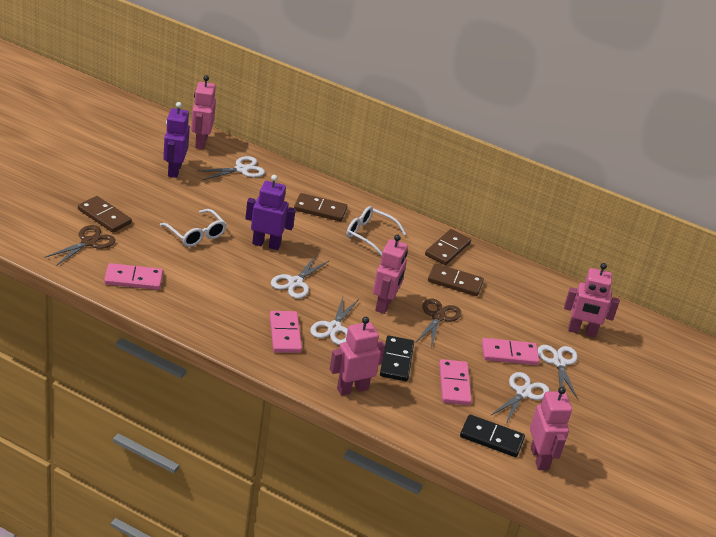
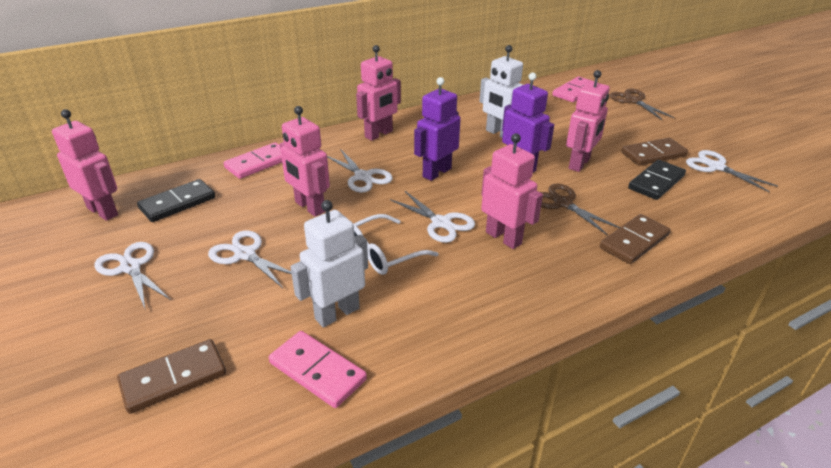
brown domino: [78,196,132,233] [294,193,347,221] [425,229,471,265] [428,263,484,296] = 4 -> [117,339,226,414] [600,214,671,264] [622,138,688,166] = 3
pink domino: [104,263,163,290] [270,311,302,353] [439,359,472,405] [482,338,539,365] = 4 -> [224,142,282,179] [269,331,367,408] [552,77,598,102] = 3
white glasses: [160,209,227,247] [347,206,406,256] = 2 -> [353,214,439,275] = 1
white robot: none = 0 -> [291,200,368,327] [479,45,523,138] = 2

